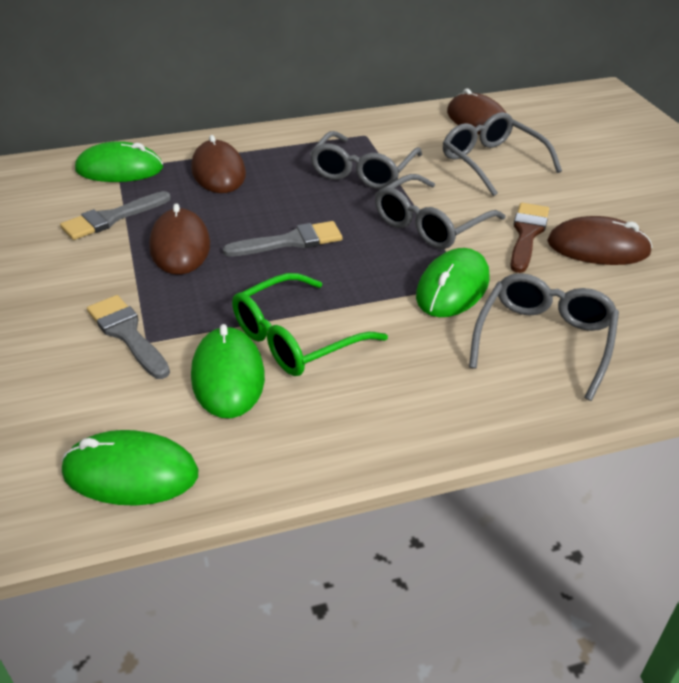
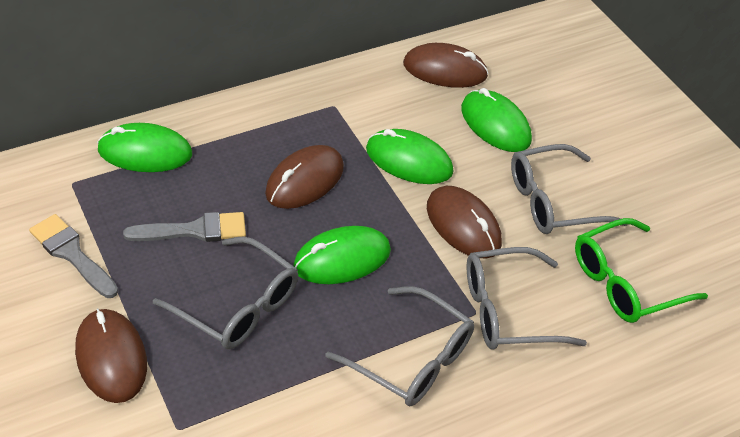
brown brush: [510,203,549,273] = 1 -> none = 0
grey brush: [60,191,171,240] [87,295,170,379] [223,221,342,257] = 3 -> [29,214,118,298] [123,212,246,242] = 2

